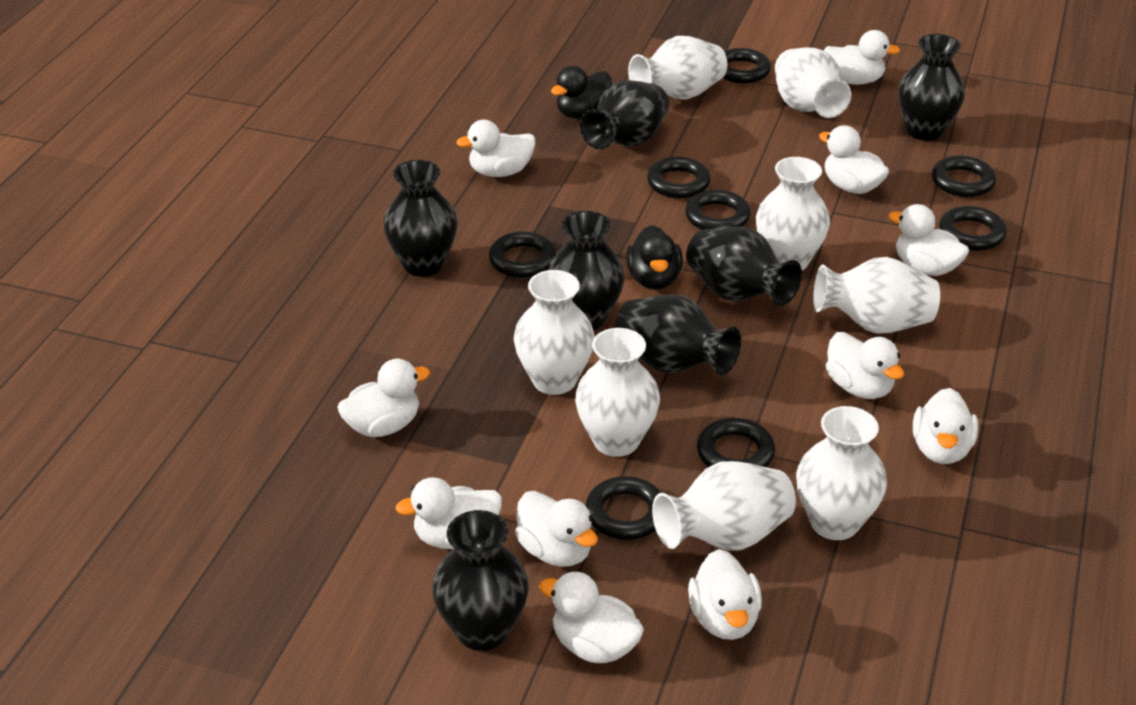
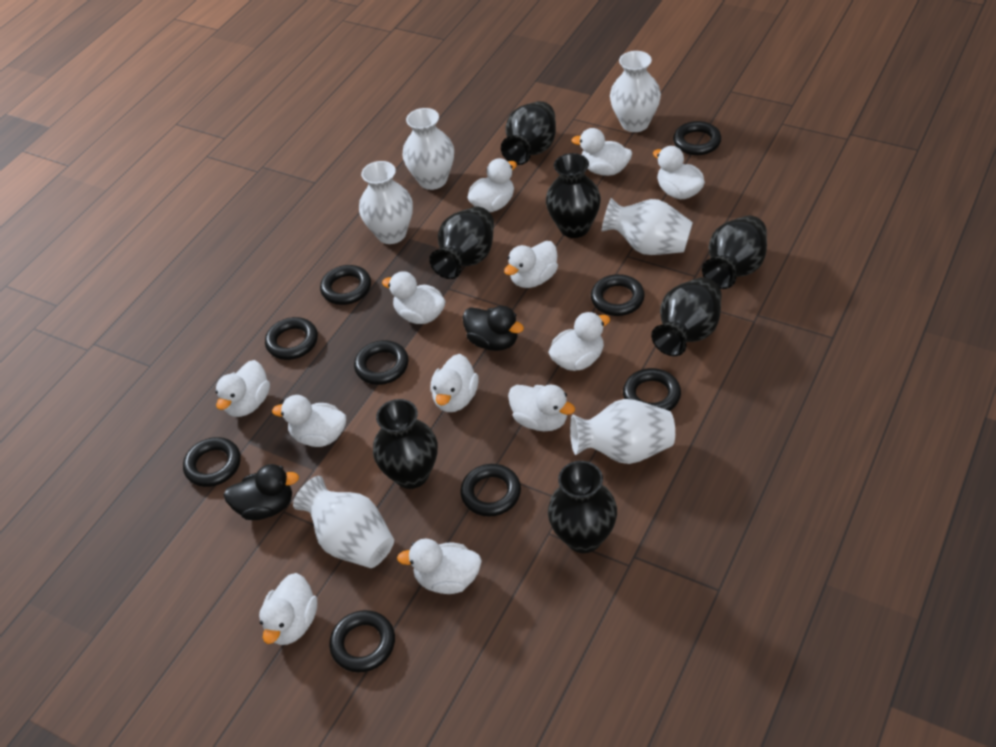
black ring: [489,231,557,278] [585,476,661,540] [647,157,711,198] [685,189,751,230] [697,418,775,467] [723,48,771,83] [932,155,996,197] [939,206,1007,251] = 8 -> [183,437,241,487] [265,317,318,360] [320,265,371,305] [329,610,395,672] [354,340,409,385] [460,464,521,516] [591,274,645,316] [623,368,681,411] [673,121,721,155] = 9
white duck: [337,359,430,437] [395,477,502,549] [456,120,535,177] [515,491,598,567] [539,572,644,663] [688,549,762,640] [819,125,889,194] [824,30,900,85] [826,332,904,399] [888,204,969,276] [913,388,979,464] = 11 -> [215,360,270,417] [259,573,317,645] [272,395,346,447] [382,271,446,324] [397,538,482,594] [431,354,478,412] [467,158,517,212] [504,241,558,288] [508,385,575,432] [548,312,610,371] [571,128,632,176] [653,146,705,199] = 12
white vase: [514,270,595,395] [575,328,660,457] [628,36,727,100] [652,461,796,551] [756,157,830,271] [775,48,851,118] [796,406,887,540] [813,257,940,334] = 8 -> [293,476,394,568] [359,161,413,244] [403,108,454,190] [570,399,675,464] [602,198,693,255] [610,51,661,132] = 6

